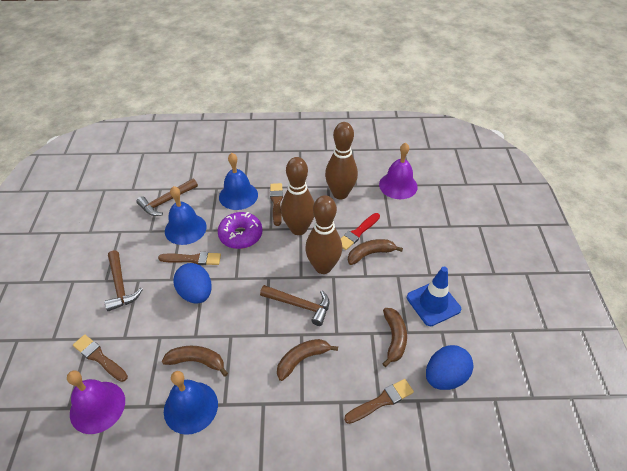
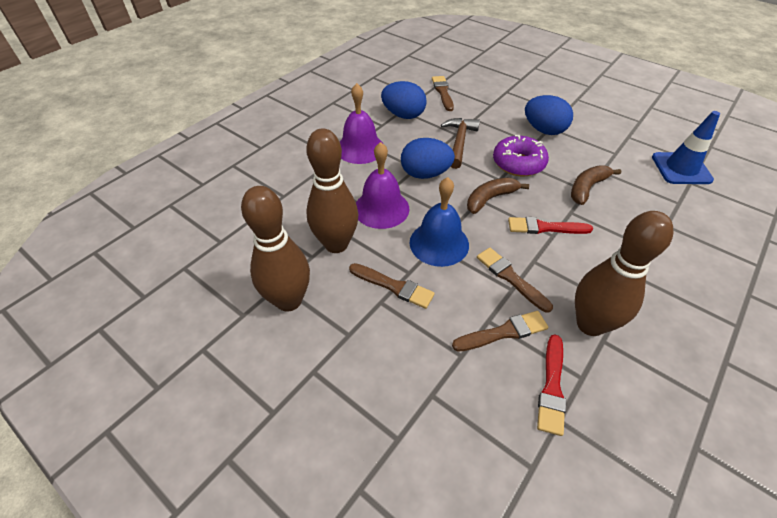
blue bell: [164,371,218,435] [165,186,207,245] [219,153,258,210] = 3 -> [409,177,469,267] = 1
blue egg: [173,263,212,304] [426,345,474,390] = 2 -> [381,81,427,119] [401,138,455,179] [525,95,573,135] = 3
brown banana: [162,346,228,377] [277,339,338,381] [348,239,403,265] [383,308,407,367] = 4 -> [467,178,529,214] [571,165,621,205] = 2
brown hammer: [104,250,143,311] [137,178,198,216] [260,285,330,326] = 3 -> [441,118,480,169] = 1
red brush: [341,213,380,250] = 1 -> [508,217,593,234] [537,334,566,436] = 2

